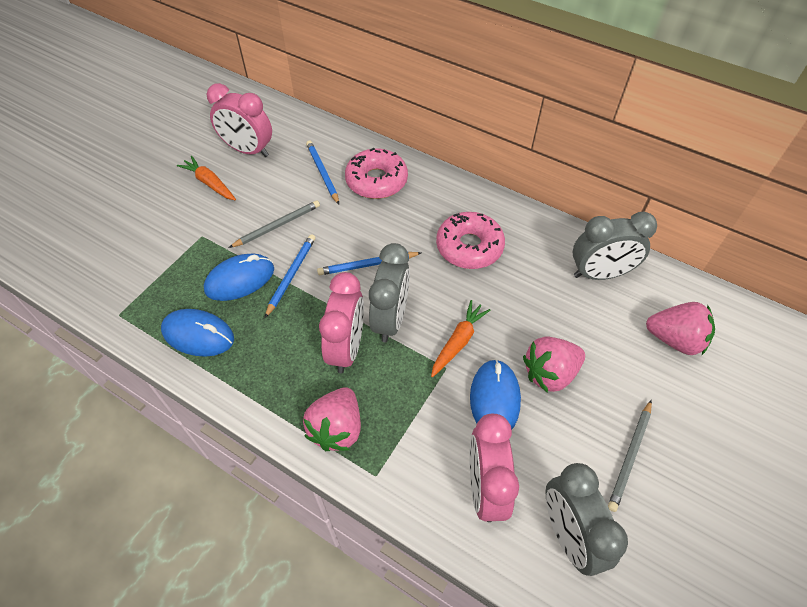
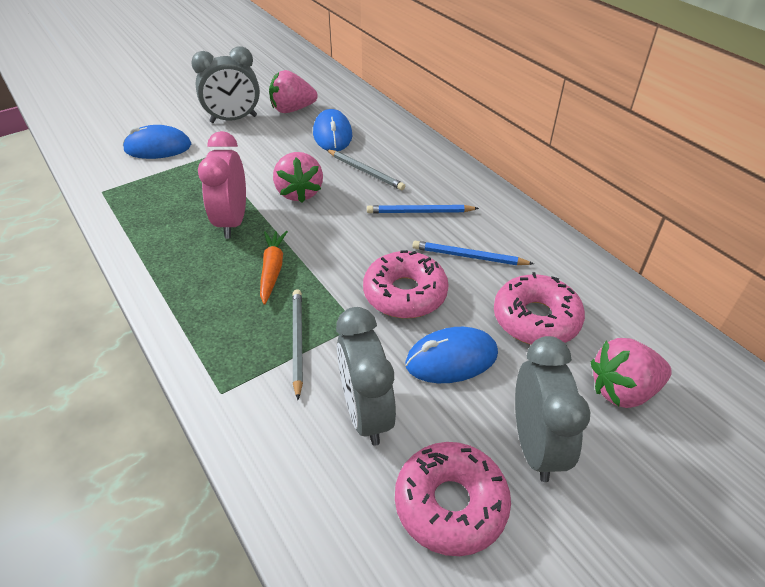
blue pencil: [265,234,316,318] [306,140,339,204] [317,252,421,275] = 3 -> [367,205,479,213] [412,241,534,265] = 2
orange carrot: [177,156,236,200] [431,300,490,377] = 2 -> [260,231,288,305] = 1
pink clock: [207,83,272,157] [319,272,364,373] [469,414,519,522] = 3 -> [198,131,246,238] = 1
pink donut: [345,148,408,199] [436,212,505,269] = 2 -> [363,250,449,318] [395,442,511,556] [494,272,585,345] = 3

